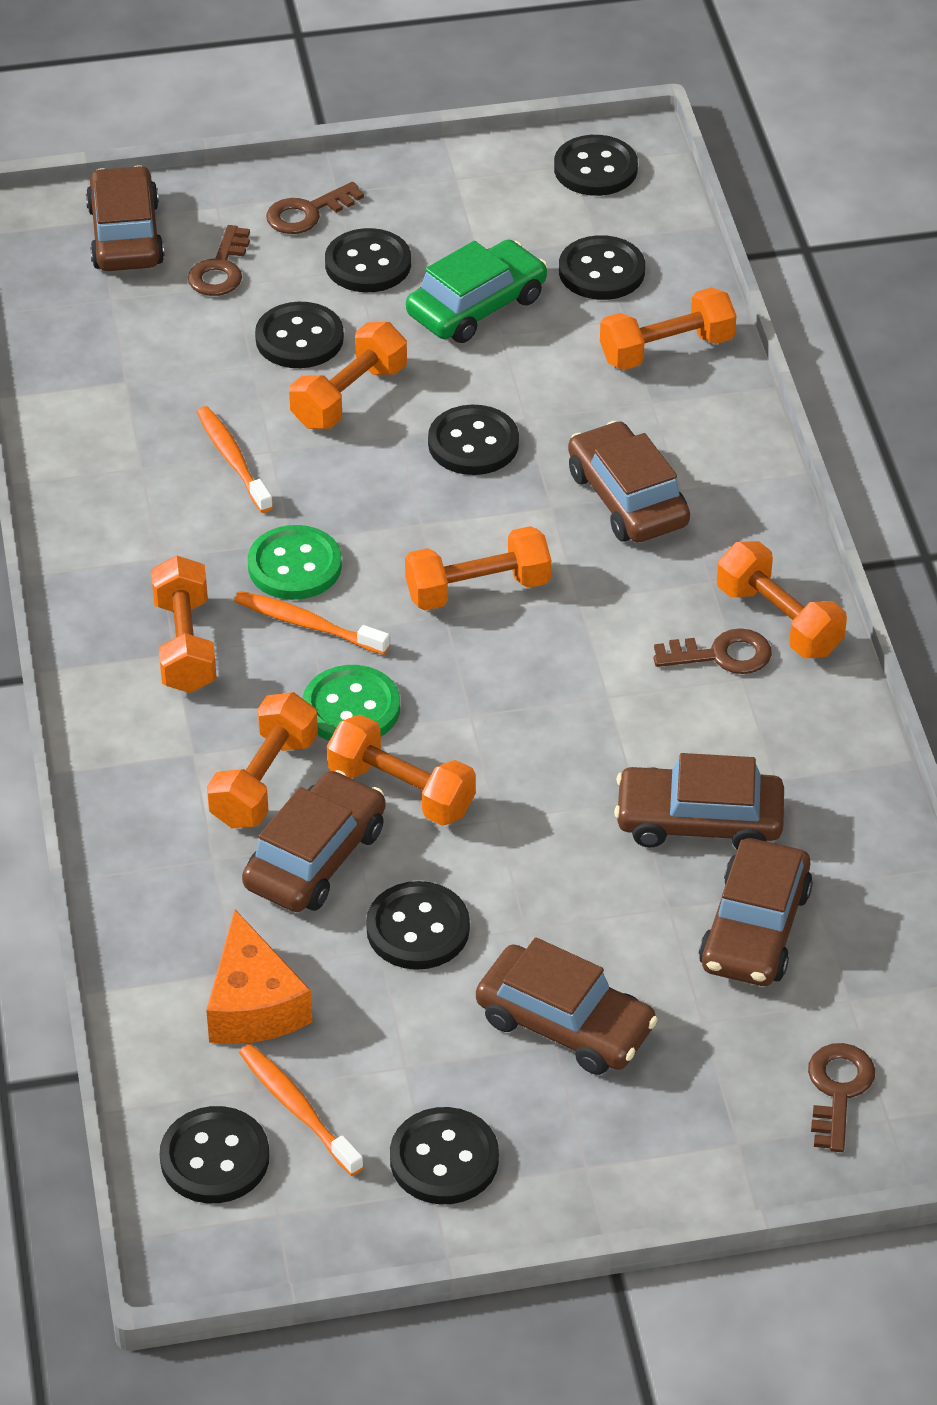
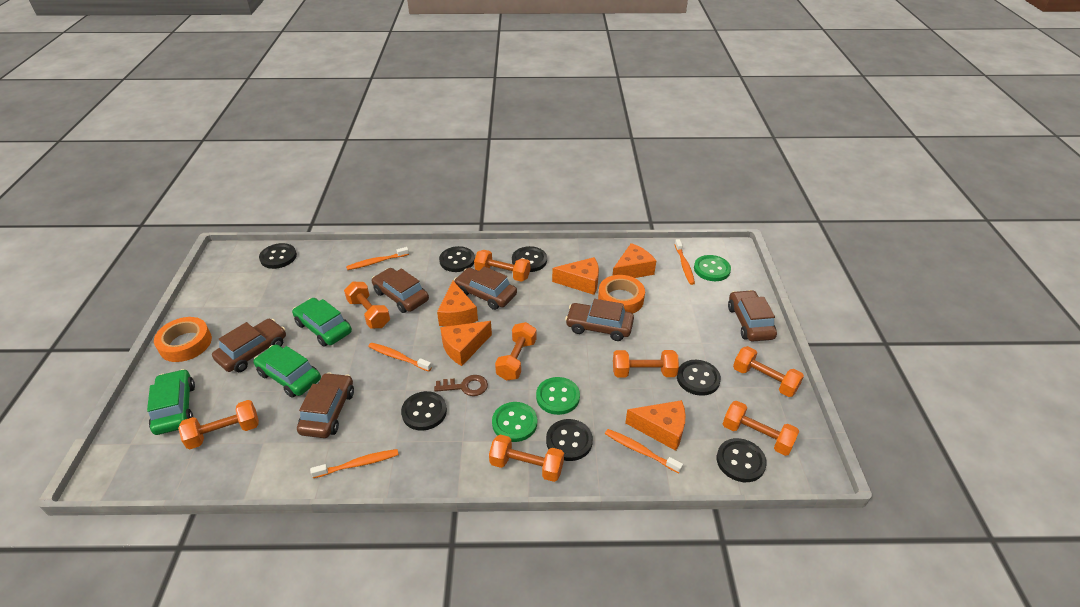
black button: [160,1106,269,1203] [255,302,344,368] [325,228,411,292] [366,881,470,970] [390,1107,499,1204] [428,405,519,475] [554,135,638,196] [559,235,645,300] = 8 -> [259,243,297,269] [401,391,447,431] [439,246,475,272] [512,246,547,272] [546,419,593,461] [677,360,721,396] [717,438,767,482] = 7
brown key: [188,225,250,296] [266,182,364,234] [654,628,772,674] [808,1043,875,1152] = 4 -> [434,375,488,396] = 1
green button: [248,525,342,600] [303,665,400,741] = 2 -> [492,402,537,442] [536,377,580,415] [694,255,731,281] = 3
green car: [406,239,547,343] = 1 -> [147,369,195,435] [254,344,321,398] [292,298,352,347] = 3
orange cheese: [206,910,313,1044] = 1 -> [437,281,478,327] [440,321,492,366] [552,257,599,295] [612,243,656,278] [625,400,686,451] = 5
orange dumbbell: [151,556,217,693] [207,692,318,828] [289,322,407,429] [327,715,476,826] [405,526,551,610] [600,287,736,370] [717,541,847,658] = 7 -> [178,400,259,449] [344,282,390,328] [474,250,530,282] [489,434,564,482] [495,322,537,381] [613,350,679,377] [723,401,799,456] [733,346,804,397] = 8
orange tape: none = 0 -> [154,317,212,362] [598,275,645,313] = 2
orange toothbrush: [197,406,273,513] [234,591,390,655] [239,1044,364,1176] = 3 -> [310,449,399,478] [346,247,409,270] [368,342,432,372] [605,429,683,473] [675,239,695,285] = 5

